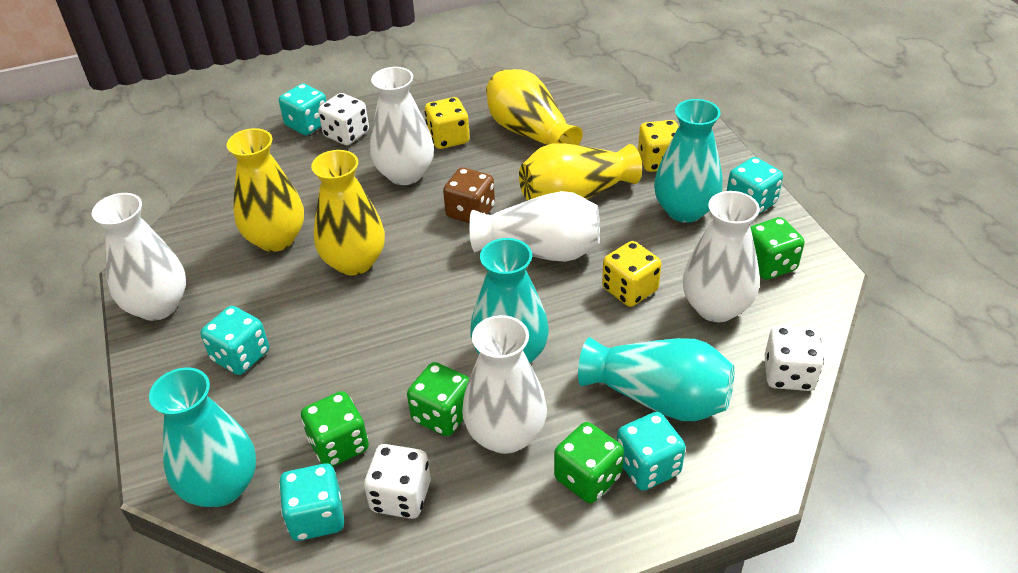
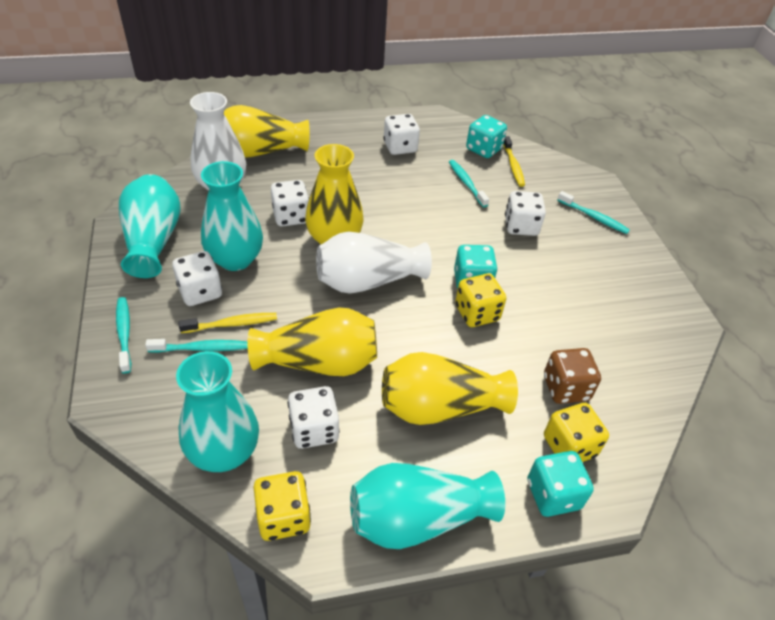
green dice: [301,391,369,466] [407,362,469,436] [554,422,624,503] [750,217,805,280] = 4 -> none = 0
turquoise dice: [200,306,269,375] [279,84,327,135] [279,463,344,541] [617,412,686,491] [727,157,783,215] = 5 -> [454,245,498,289] [466,115,507,158] [527,451,594,517] = 3
turquoise toothbrush: none = 0 -> [116,297,131,374] [145,339,248,353] [449,160,489,207] [557,191,630,234] = 4
white dice: [318,93,369,145] [364,444,431,519] [765,326,824,391] = 3 -> [172,251,222,306] [271,180,309,227] [288,386,340,449] [383,114,420,155] [505,191,546,236] = 5
white vase: [92,193,186,321] [370,67,434,185] [462,315,547,454] [469,191,600,262] [683,191,760,322] = 5 -> [190,92,246,191] [316,231,432,294] = 2
yellow toothbrush: none = 0 -> [178,313,277,333] [503,136,525,187] = 2

